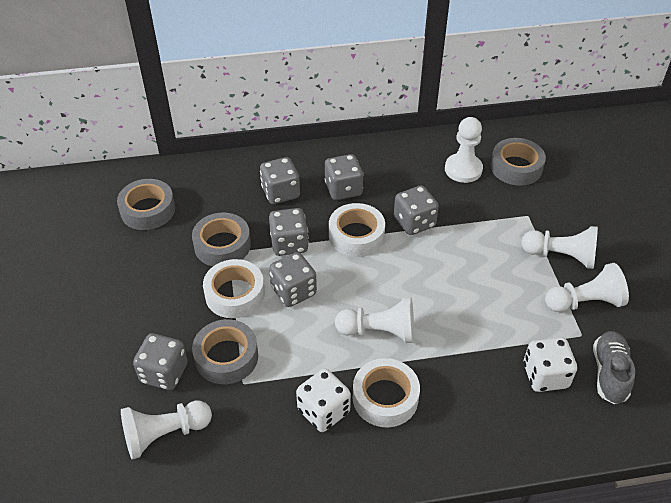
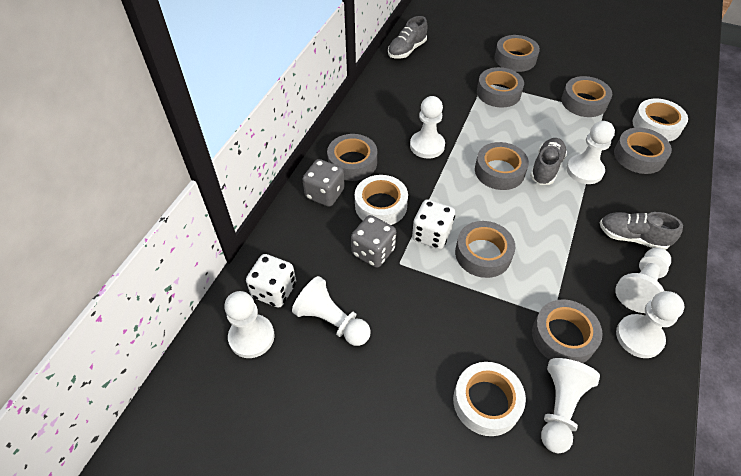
grey dice: [133,333,188,390] [260,157,300,204] [269,208,309,256] [269,252,317,307] [324,154,364,200] [394,185,439,235] = 6 -> [302,159,345,207] [351,215,396,268] = 2
grey shoe: [593,331,635,404] = 1 -> [388,16,427,59] [530,138,567,185] [600,212,683,250] = 3
grey tape: [117,179,175,230] [192,213,251,266] [192,319,258,384] [490,138,546,186] = 4 -> [327,134,377,181] [455,221,515,278] [475,142,529,190] [477,67,524,108] [494,35,540,72] [532,299,603,363] [561,76,612,117] [614,127,672,174] = 8
white pawn: [121,401,212,459] [335,297,414,343] [445,117,483,183] [521,226,598,269] [545,263,629,312] = 5 -> [224,291,274,358] [292,276,371,346] [410,96,445,159] [541,358,600,454] [566,121,615,184] [615,248,671,313] [616,291,684,358] = 7

